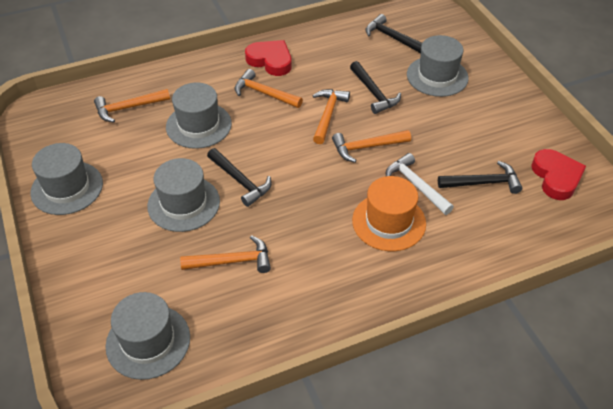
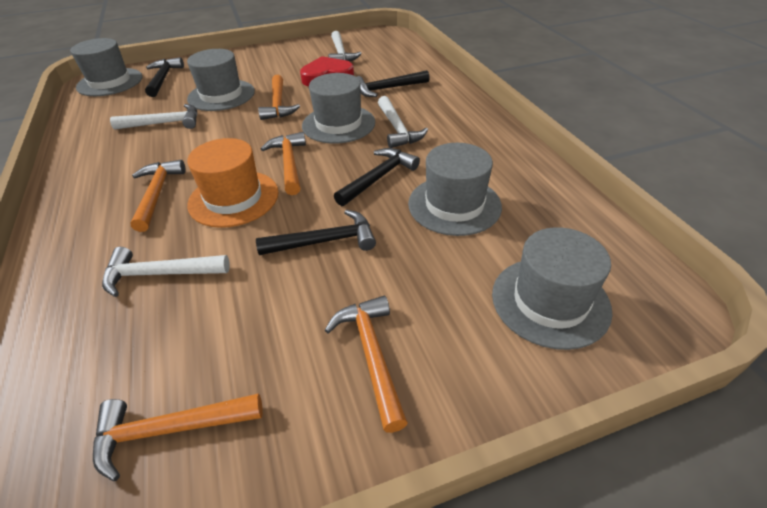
red heart: [245,40,292,76] [531,149,586,200] = 2 -> [300,56,354,86] = 1
white hammer: [386,153,454,215] = 1 -> [102,247,230,297] [110,104,198,130] [328,31,362,61] [378,96,428,148] = 4

